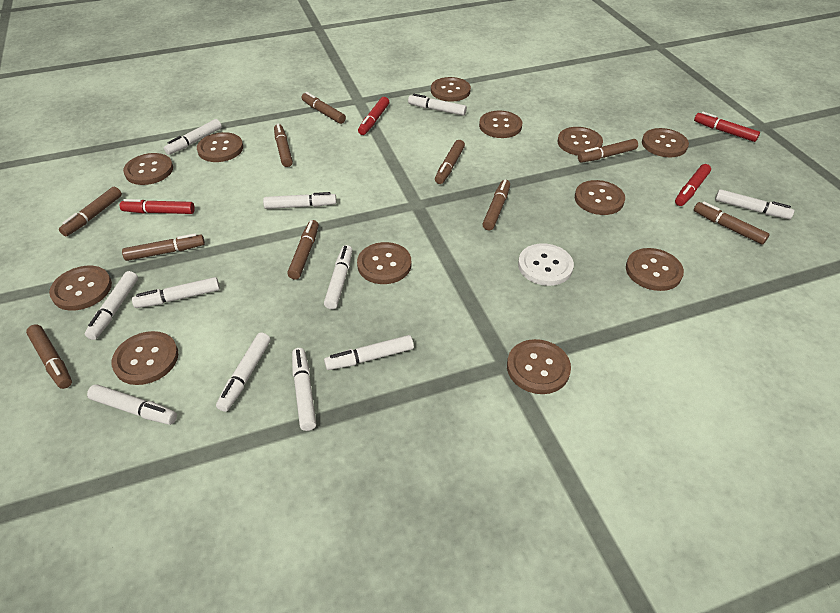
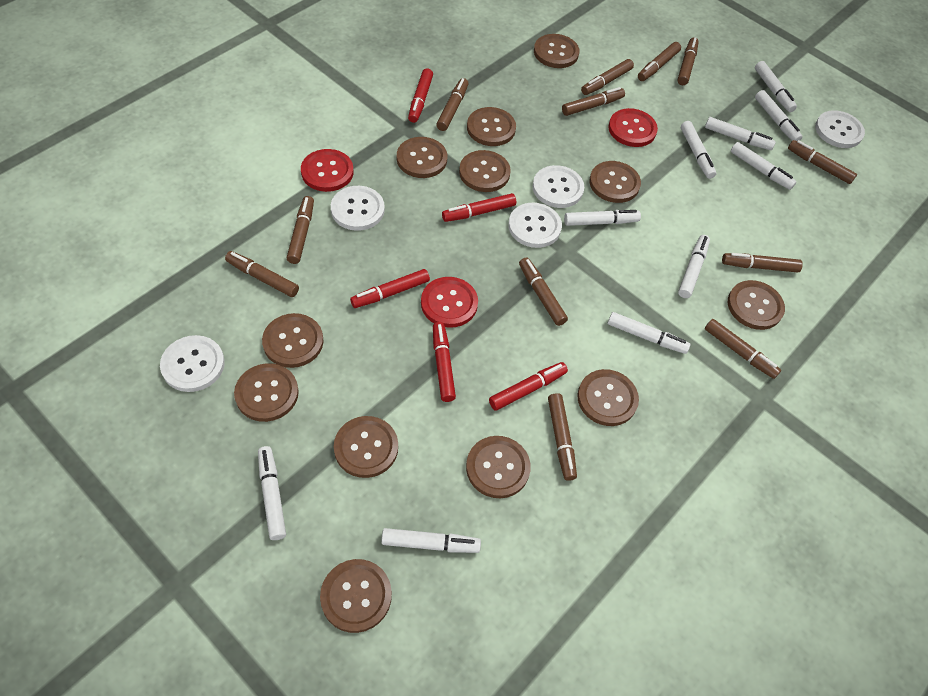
brown marker: [26,324,72,389] [59,187,122,236] [122,233,205,261] [274,124,293,167] [287,220,319,280] [302,92,346,124] [435,140,465,184] [483,179,510,230] [578,139,638,163] [694,202,770,244] = 10 -> [225,251,299,297] [287,196,314,264] [436,78,469,131] [519,257,568,326] [548,393,577,481] [562,87,625,116] [581,59,634,95] [638,42,681,81] [677,37,699,85] [705,319,781,379] [722,253,803,273] [788,140,857,184] = 12
red button: none = 0 -> [301,149,354,192] [421,277,478,328] [608,108,658,147] = 3
red marker: [120,199,195,214] [358,97,389,135] [675,164,711,206] [694,112,760,142] = 4 -> [350,269,430,308] [408,68,433,123] [433,322,456,402] [442,193,516,222] [489,362,568,411] = 5
white button: [518,243,574,286] = 1 -> [160,335,225,392] [331,186,385,231] [508,202,562,248] [533,165,584,208] [815,110,865,148] = 5
white marker: [85,271,138,340] [87,384,177,425] [132,277,220,308] [164,119,222,155] [216,333,271,412] [263,192,337,209] [292,348,316,431] [324,245,353,309] [324,335,414,370] [408,94,467,116] [715,189,794,219] = 11 -> [258,446,286,540] [381,528,481,553] [564,210,641,226] [608,312,690,354] [678,235,710,298] [681,121,717,179] [705,117,776,150] [731,142,796,190] [755,61,797,112] [755,90,802,141] = 10

